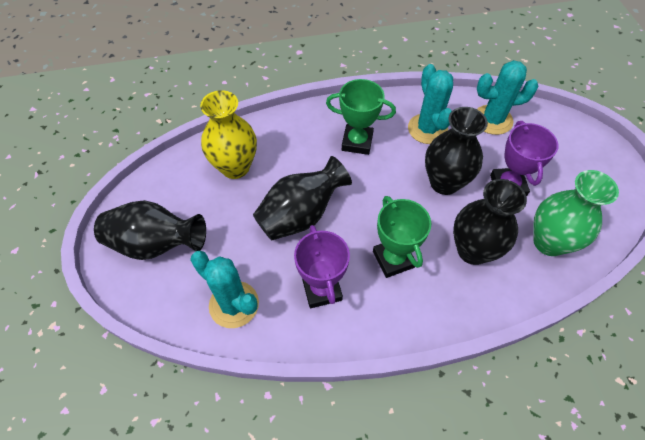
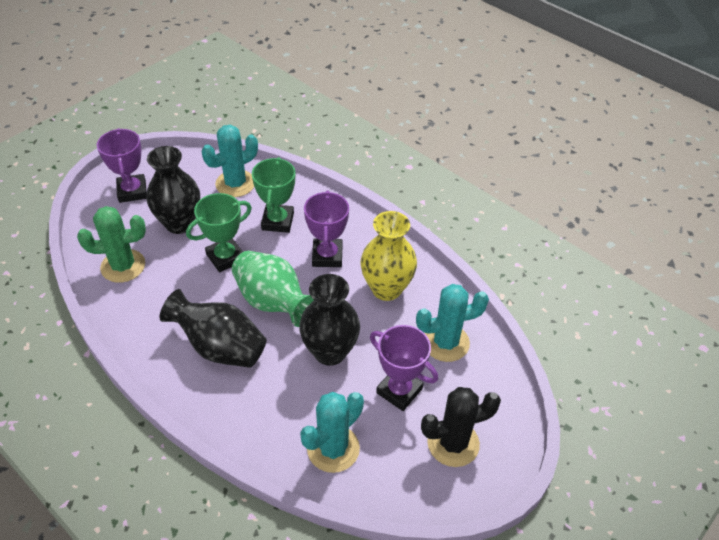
black cactus: none = 0 -> [421,387,501,467] = 1
black vase: [94,200,206,260] [253,156,352,240] [425,107,488,195] [453,179,527,265] = 4 -> [147,146,200,234] [160,289,266,368] [299,274,360,366] = 3
green cactus: none = 0 -> [77,206,146,283] = 1
purple trophy: [294,225,350,308] [490,121,558,197] = 2 -> [97,128,147,203] [304,190,349,267] [370,325,438,411] = 3

